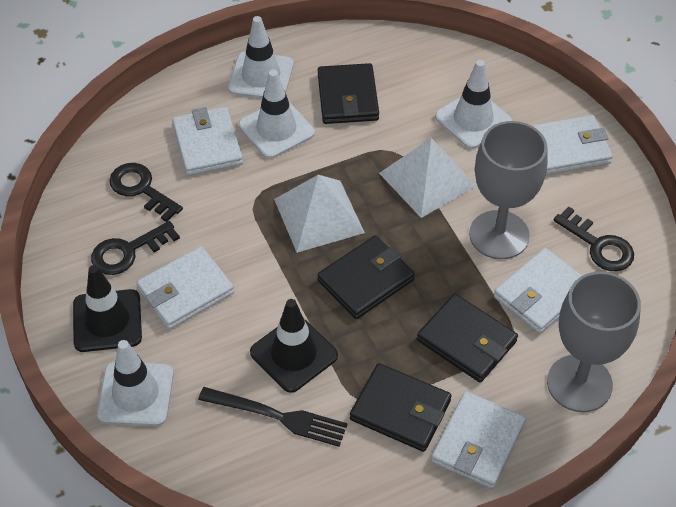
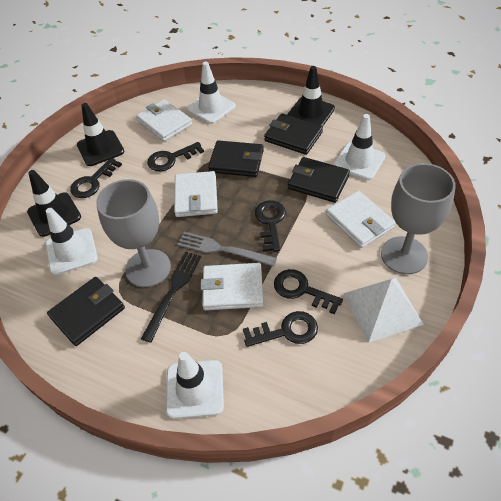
black key: [91,221,180,275] [109,163,183,222] [554,207,634,271] = 3 -> [70,158,122,198] [147,142,204,171] [243,311,318,347] [255,200,286,251] [274,269,343,314] = 5
black traffic cone: [73,265,142,352] [250,299,338,393] = 2 -> [27,170,81,237] [77,103,124,166] [287,66,335,126] = 3
grey fork: none = 0 -> [177,232,277,267] = 1
white pyramid: [274,175,365,253] [379,138,476,218] = 2 -> [343,277,424,343] = 1
white wallet: [136,246,234,329] [172,107,243,176] [431,391,526,489] [494,248,582,334] [531,115,613,175] = 5 -> [136,99,192,141] [174,171,218,217] [200,263,264,310] [326,191,395,248] = 4

